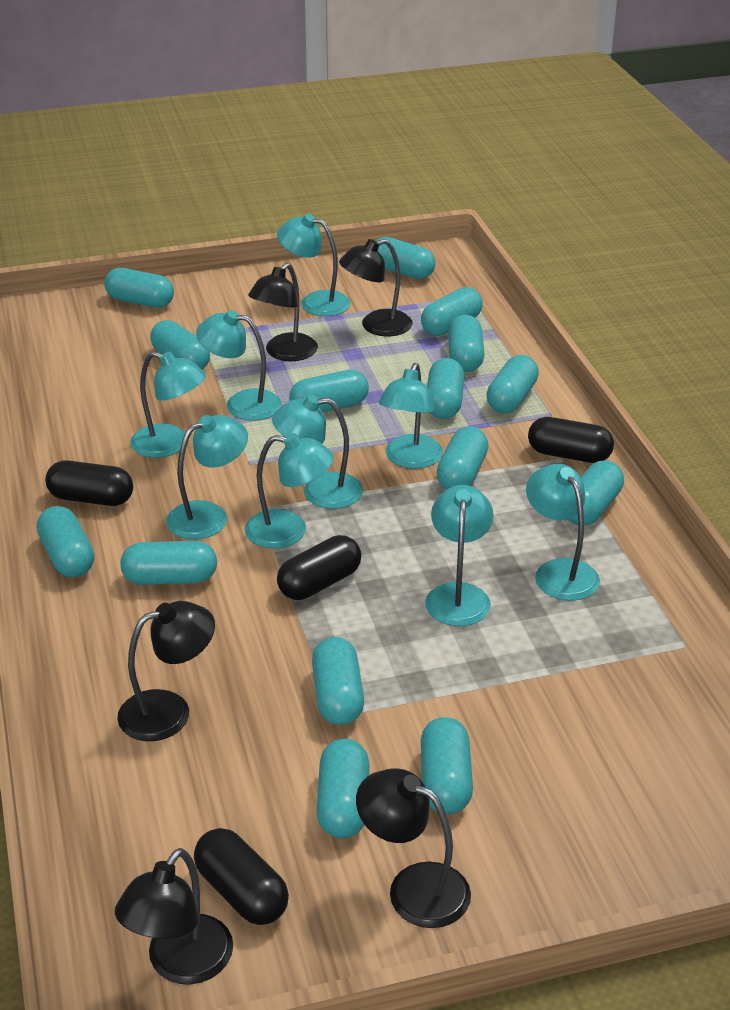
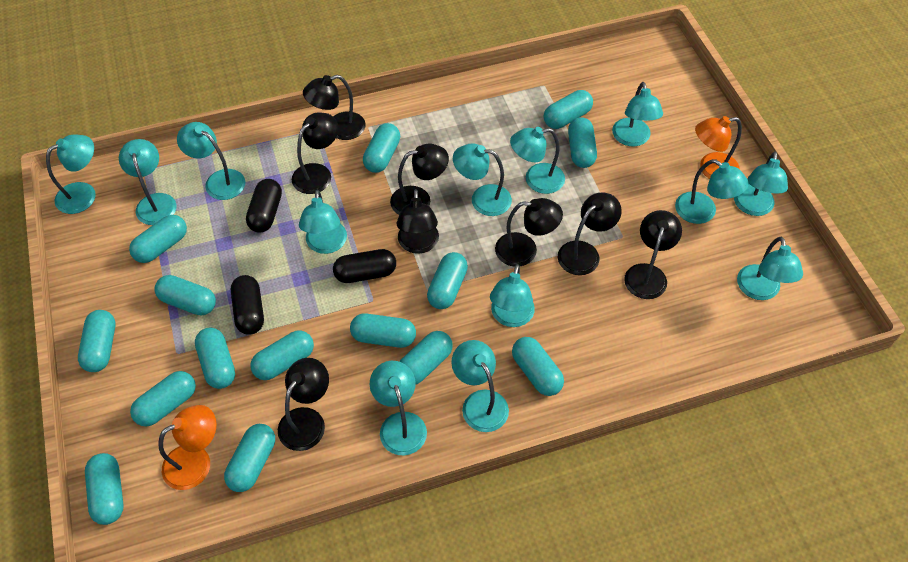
black capsule: [45,460,133,506] [194,828,289,925] [277,535,361,600] [528,417,614,463] = 4 -> [231,275,264,335] [246,179,282,233] [333,249,396,283] = 3
black lamp: [115,848,233,985] [117,601,215,741] [248,263,318,361] [339,239,413,336] [356,768,471,928] = 5 -> [278,358,329,451] [292,113,338,194] [303,75,366,140] [390,144,449,215] [397,189,439,254] [495,198,563,267] [558,192,622,275] [624,210,682,299] = 8
orange lamp: none = 0 -> [158,405,216,490] [695,116,742,179] = 2
turquoise lamp: [130,351,206,458] [166,415,248,539] [196,310,282,421] [245,433,334,548] [272,395,363,509] [277,214,351,316] [379,363,443,469] [425,485,494,626] [526,464,600,601] = 9 -> [46,134,96,214] [119,139,177,225] [177,122,245,200] [299,190,347,254] [370,361,427,455] [451,340,509,432] [453,143,512,216] [490,264,535,327] [510,127,565,194] [612,82,663,147] [675,159,749,224] [734,152,788,216] [737,237,803,300] = 13

